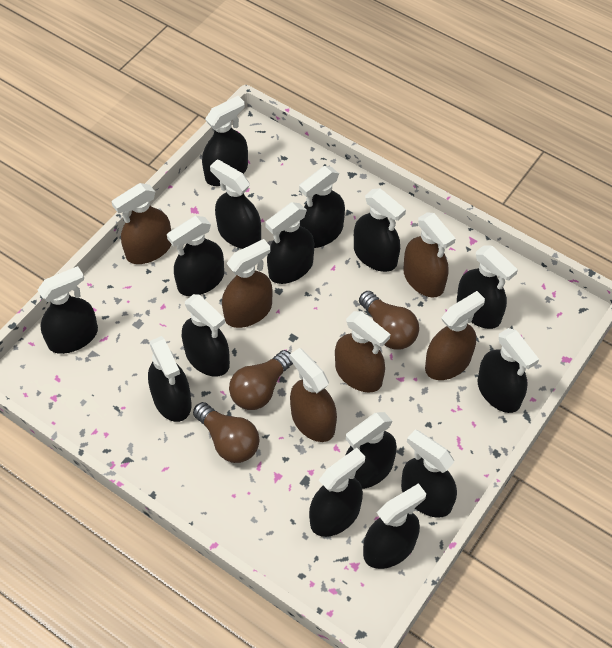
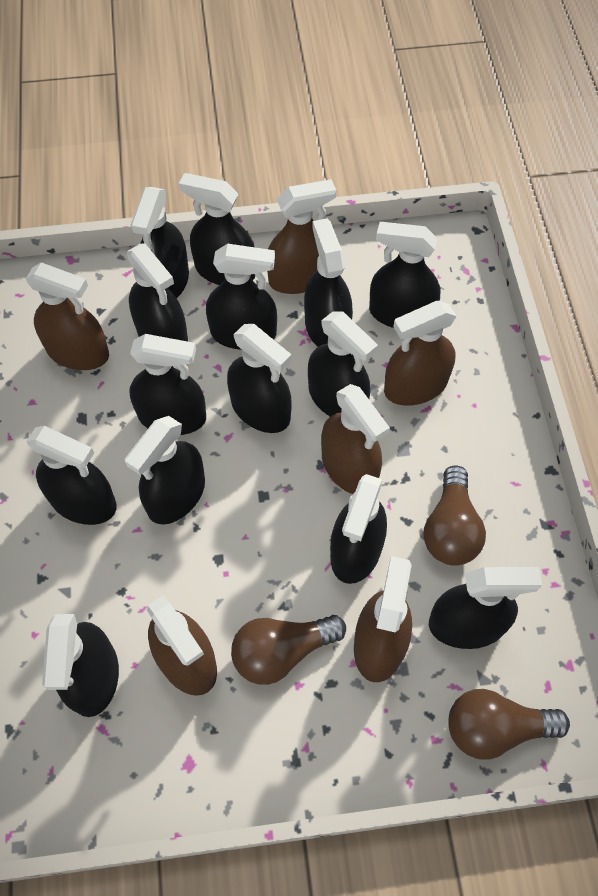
black spray bottle: [38,266,98,354] [148,336,191,422] [167,216,224,296] [182,294,230,377] [202,96,248,186] [210,160,261,249] [265,202,314,284] [299,166,345,248] [309,448,365,537] [345,412,397,489] [354,188,406,272] [363,483,426,569] [401,429,457,518] [457,245,518,329] [477,328,539,413] = 15 -> [27,426,117,525] [42,614,119,717] [125,416,205,525] [127,243,188,342] [130,334,206,435] [131,187,189,299] [179,173,256,285] [206,244,277,350] [227,324,292,433] [304,218,353,347] [308,311,378,417] [330,474,387,584] [369,222,440,328] [429,567,542,649] = 14

